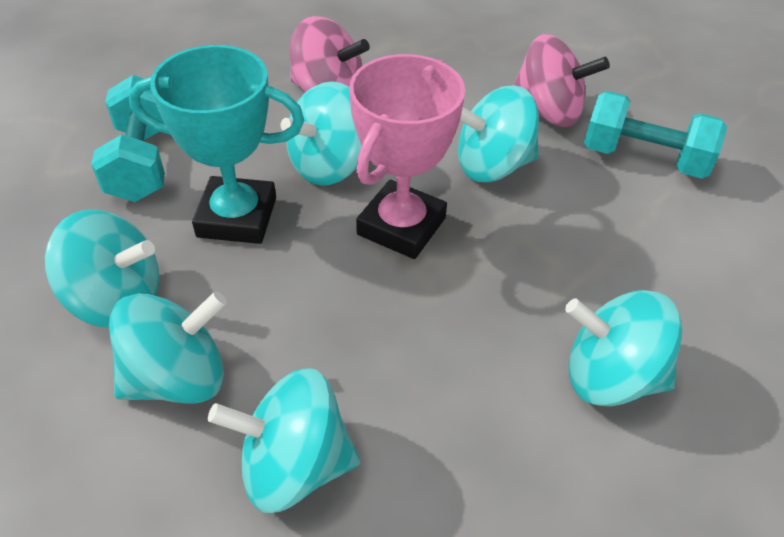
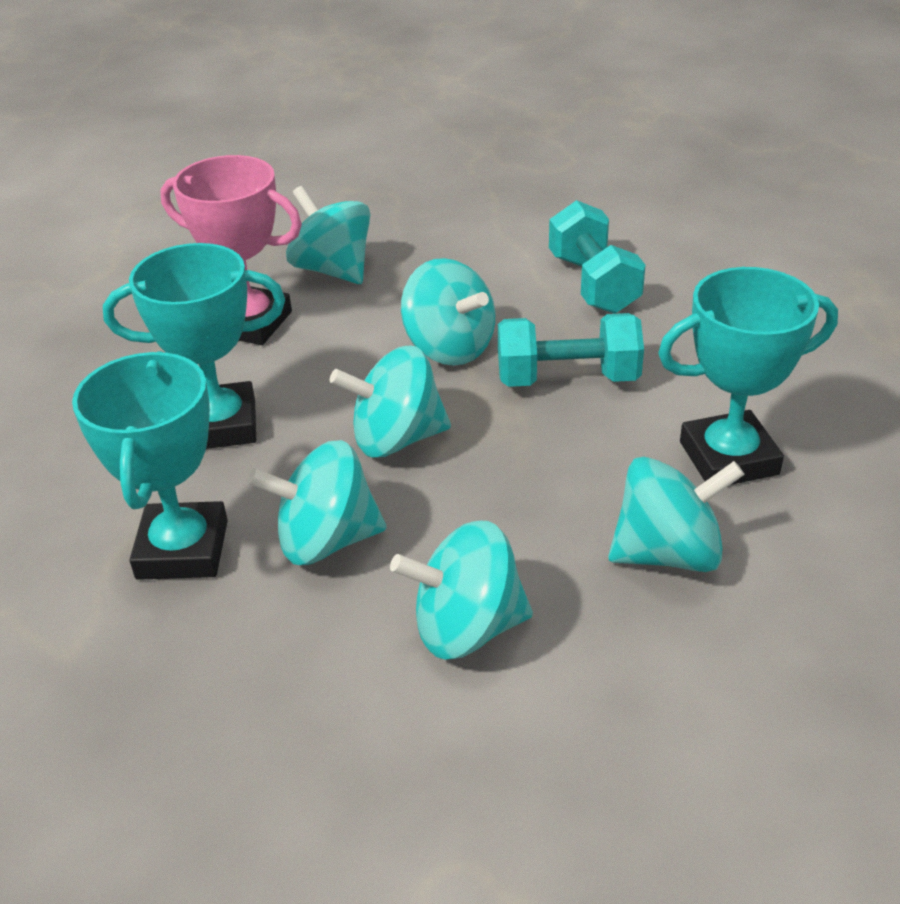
pink spinning top: [289,16,370,92] [512,34,610,127] = 2 -> none = 0
turquoise trophy: [129,45,304,244] = 1 -> [72,351,228,580] [103,243,285,449] [658,267,838,485] = 3

